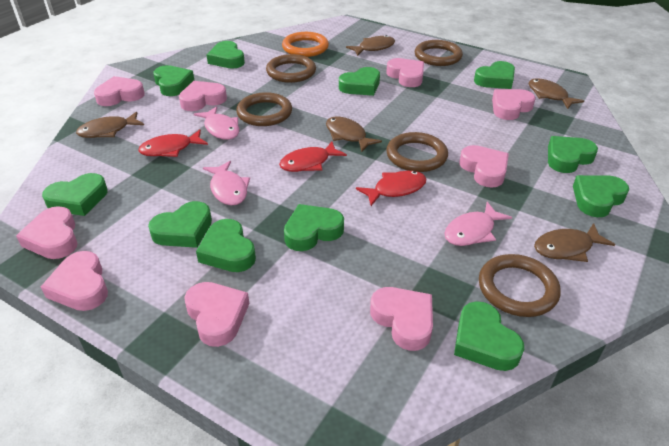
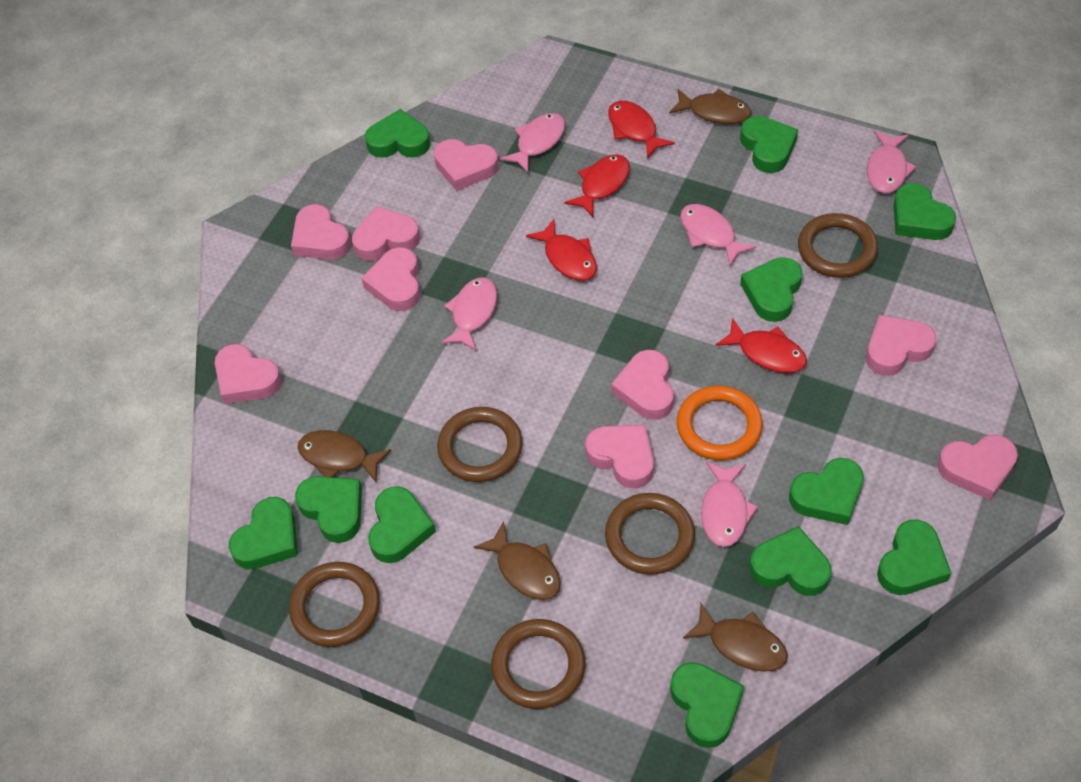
brown fish: [76,112,144,138] [326,117,382,152] [346,35,395,56] [529,79,584,109] [534,223,615,262] = 5 -> [298,430,391,482] [474,521,561,600] [669,89,751,124] [683,603,788,672] = 4
pink fish: [194,106,239,140] [203,161,250,205] [444,202,512,246] = 3 -> [441,278,497,351] [500,113,565,173] [680,204,756,266] [701,462,758,547] [867,131,917,193] = 5
red fish: [138,130,208,157] [279,141,347,172] [356,171,426,206] = 3 -> [526,219,597,281] [564,154,630,217] [608,101,675,159] [715,318,807,373] = 4

